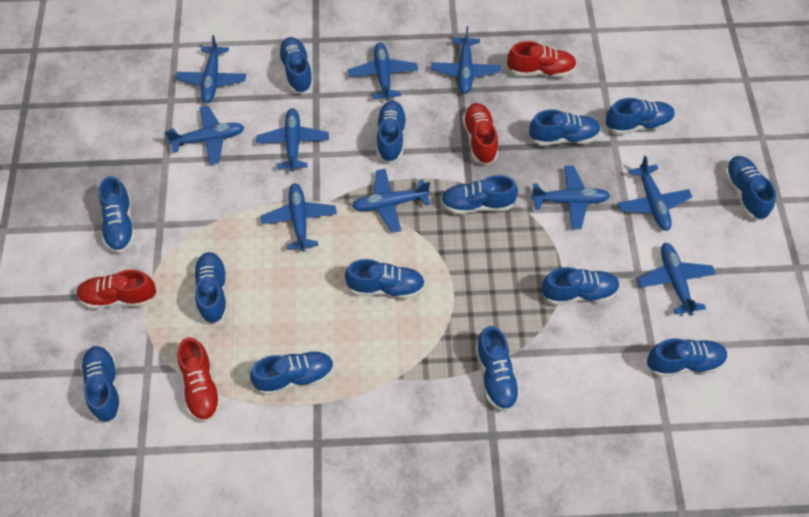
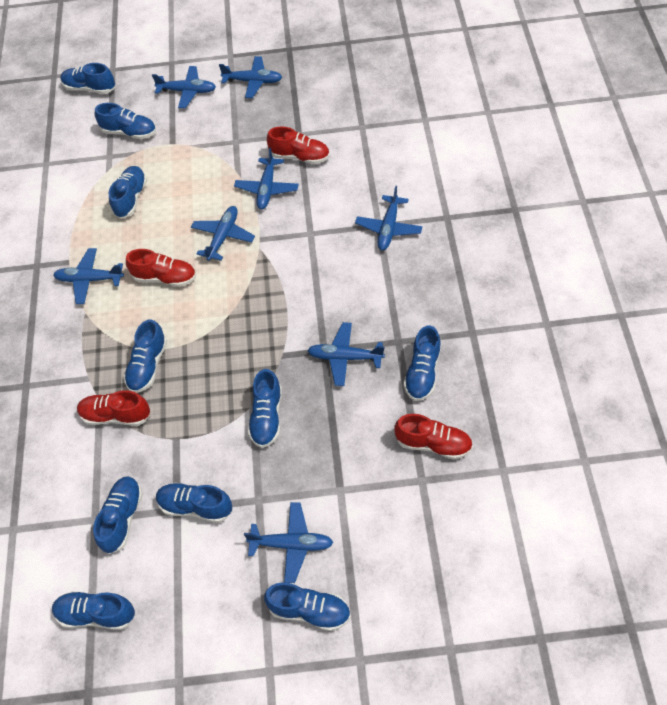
blue plane: [165,106,244,165] [176,35,246,103] [256,108,329,172] [260,183,337,252] [348,42,418,101] [352,169,430,233] [431,26,500,94] [531,166,610,229] [618,156,692,231] [638,243,716,316] = 10 -> [53,248,124,304] [152,66,216,108] [191,206,255,261] [219,56,282,98] [234,147,299,209] [244,502,334,583] [307,322,385,386] [355,186,423,250] = 8
blue shoe: [80,346,122,422] [99,176,135,253] [193,252,228,324] [250,351,334,395] [278,37,314,94] [345,259,425,299] [377,101,407,163] [441,175,518,214] [475,326,521,412] [529,110,601,146] [541,267,620,305] [606,98,675,135] [647,338,728,377] [724,156,776,220] = 14 -> [52,591,135,630] [60,63,115,94] [93,476,143,554] [95,103,156,139] [109,166,147,219] [124,319,167,393] [156,483,232,523] [248,369,282,448] [264,582,351,631] [404,326,441,401] = 10

